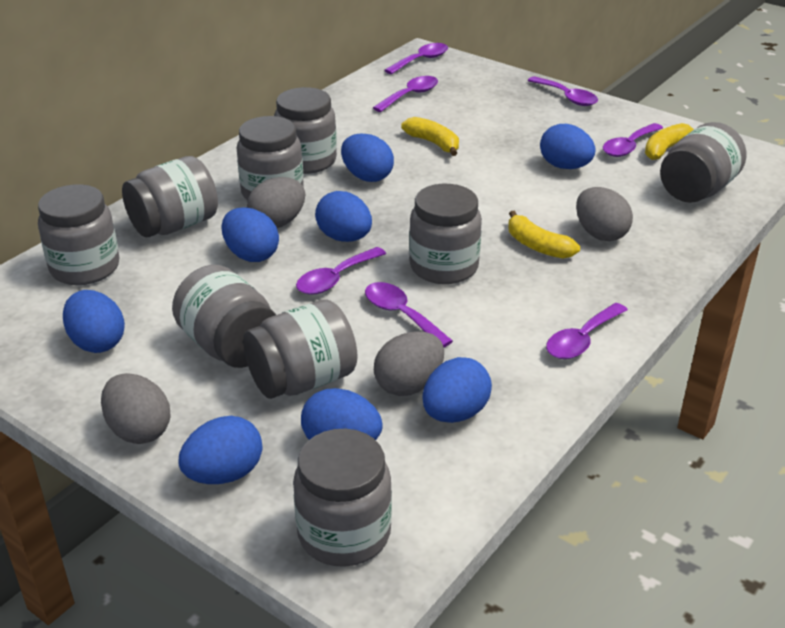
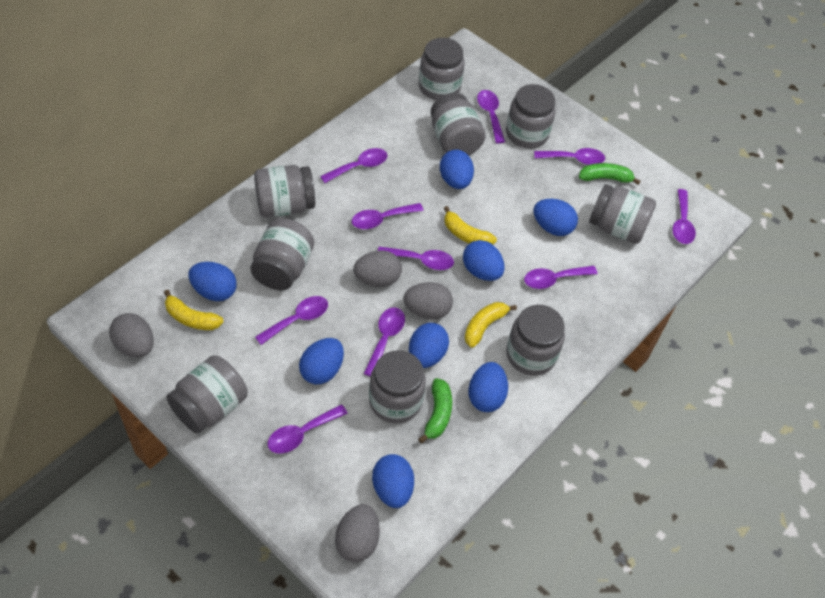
green banana: none = 0 -> [418,378,452,443] [579,163,641,185] = 2
purple spoon: [296,247,386,295] [365,282,453,348] [373,76,438,112] [384,43,448,74] [527,76,598,106] [546,303,628,359] [603,123,663,157] = 7 -> [255,296,328,345] [267,404,348,454] [320,148,387,183] [352,203,424,229] [364,307,405,377] [378,247,454,270] [477,90,505,144] [524,266,597,289] [534,148,605,165] [672,189,696,244] = 10

